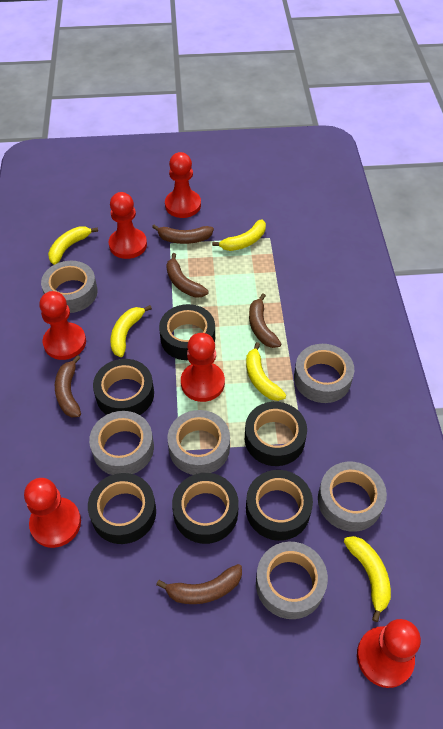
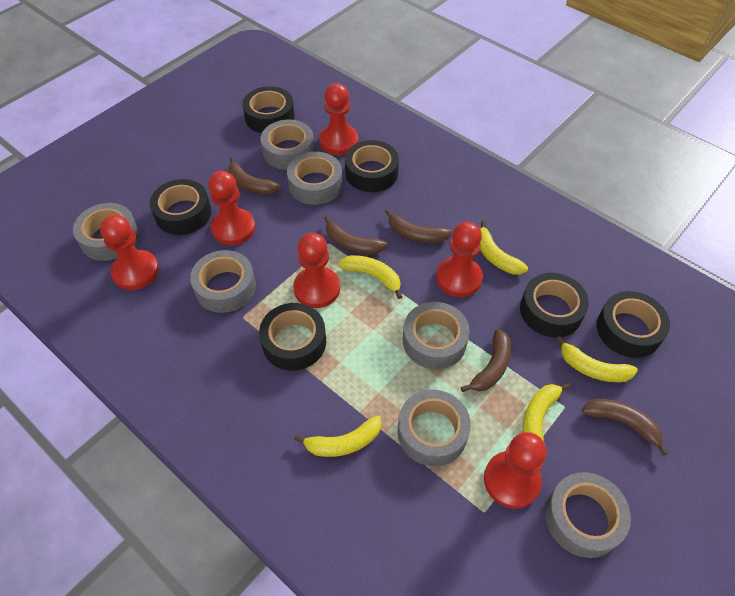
grey tape: [41,261,98,313] [89,411,154,475] [168,410,230,475] [256,542,328,619] [294,344,354,403] [318,462,387,532] = 6 -> [73,203,139,261] [190,250,256,313] [261,119,315,170] [287,152,343,205] [398,390,471,466] [403,302,470,369] [545,472,631,558] = 7

